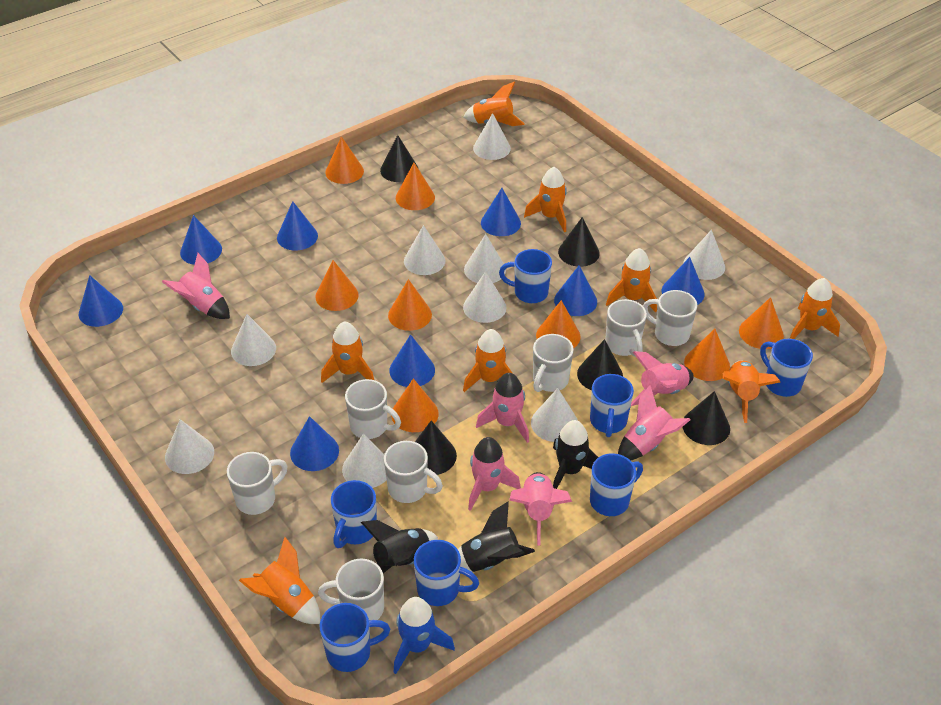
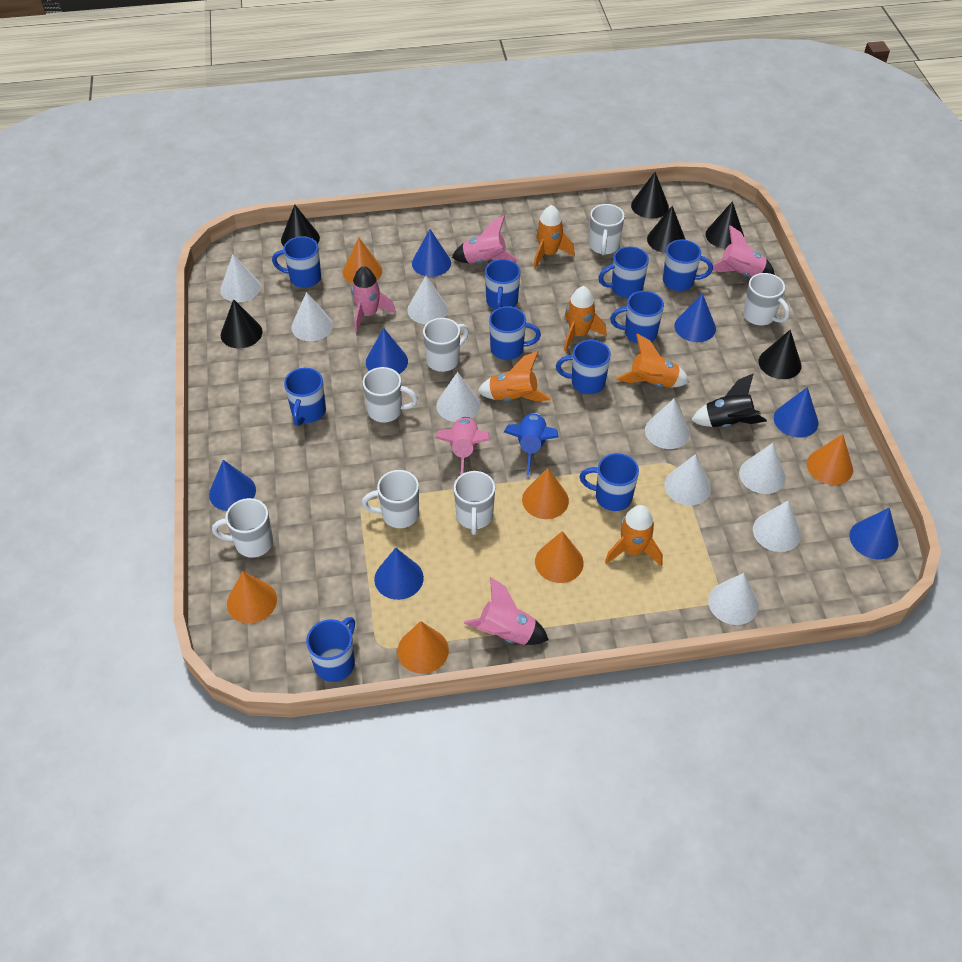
black cone: [380,135,418,182] [415,421,457,475] [558,217,600,267] [577,339,623,390] [683,391,730,445] = 5 -> [221,299,262,348] [281,205,320,246] [631,172,669,219] [647,206,686,253] [706,201,744,249] [758,330,801,379] = 6
black rocket: [361,520,438,573] [458,501,535,572] [553,420,599,489] = 3 -> [691,374,767,427] = 1
blue cone: [79,275,123,327] [180,215,222,265] [277,201,318,250] [290,416,339,471] [389,334,435,387] [481,188,521,236] [554,265,597,316] [662,257,705,305] = 8 -> [209,460,256,511] [366,328,408,374] [374,548,424,600] [412,229,451,277] [674,293,716,342] [774,387,819,438] [850,508,898,559] = 7
blue mug: [320,603,390,672] [331,480,377,548] [414,540,479,606] [499,249,552,303] [590,374,634,437] [590,453,643,516] [760,339,813,397] = 7 -> [272,236,321,288] [284,368,326,426] [306,617,355,682] [485,259,520,310] [489,306,541,360] [556,340,611,394] [579,453,639,511] [598,246,649,298] [610,291,664,343] [663,240,713,291] = 10
orange cone: [315,260,359,311] [325,136,364,184] [388,279,432,331] [391,378,439,432] [396,163,435,210] [536,300,581,349] [684,329,730,381] [739,297,784,349] = 8 -> [227,571,277,623] [343,237,382,284] [397,621,449,674] [522,468,569,519] [535,531,584,583] [807,434,853,485] = 6
orange rocket: [239,537,320,624] [321,321,374,383] [463,329,512,392] [464,82,524,126] [524,167,567,232] [606,248,657,312] [723,360,780,423] [790,278,840,339] = 8 -> [477,351,551,401] [533,205,575,268] [564,286,607,352] [605,505,663,566] [616,334,689,388] = 5
pink rocket: [162,253,230,319] [468,437,521,511] [476,373,529,443] [509,472,572,545] [618,385,691,460] [631,351,694,406] = 6 -> [351,266,396,333] [435,417,490,474] [452,216,519,264] [464,577,549,645] [707,225,775,277] = 5

